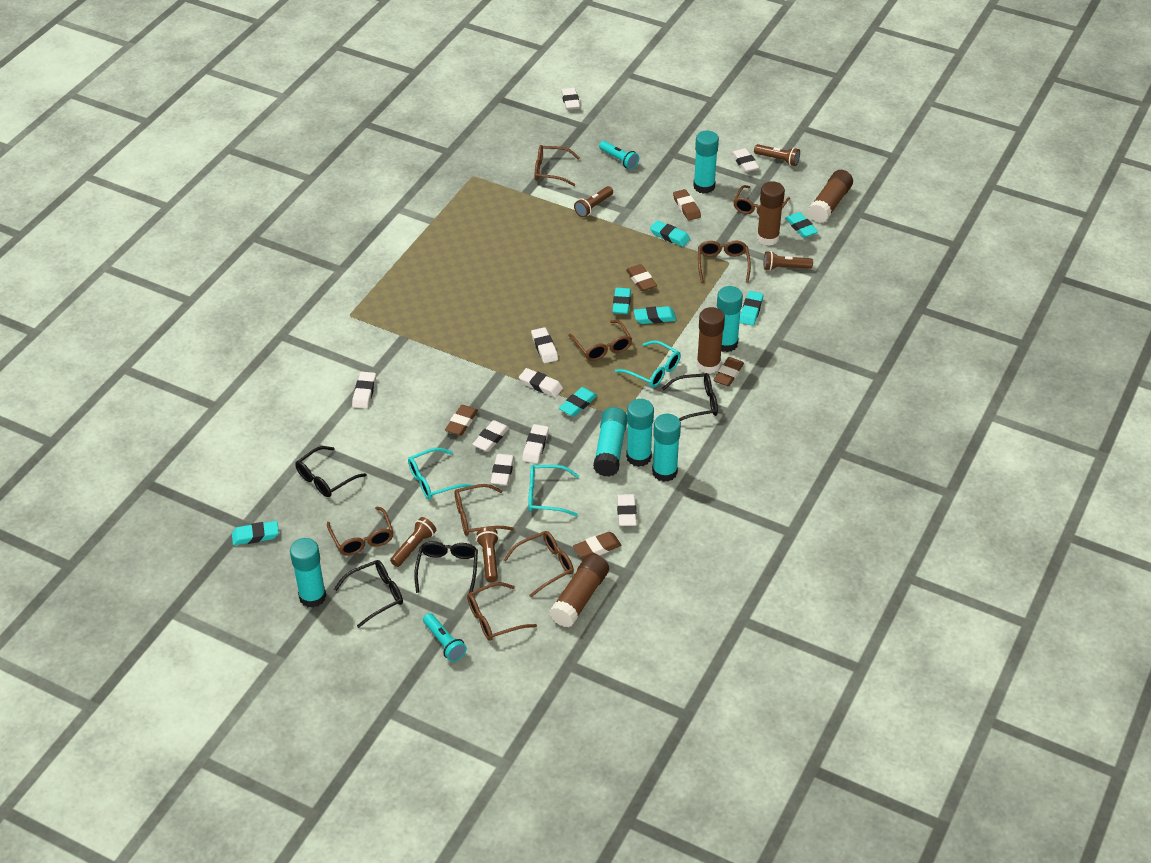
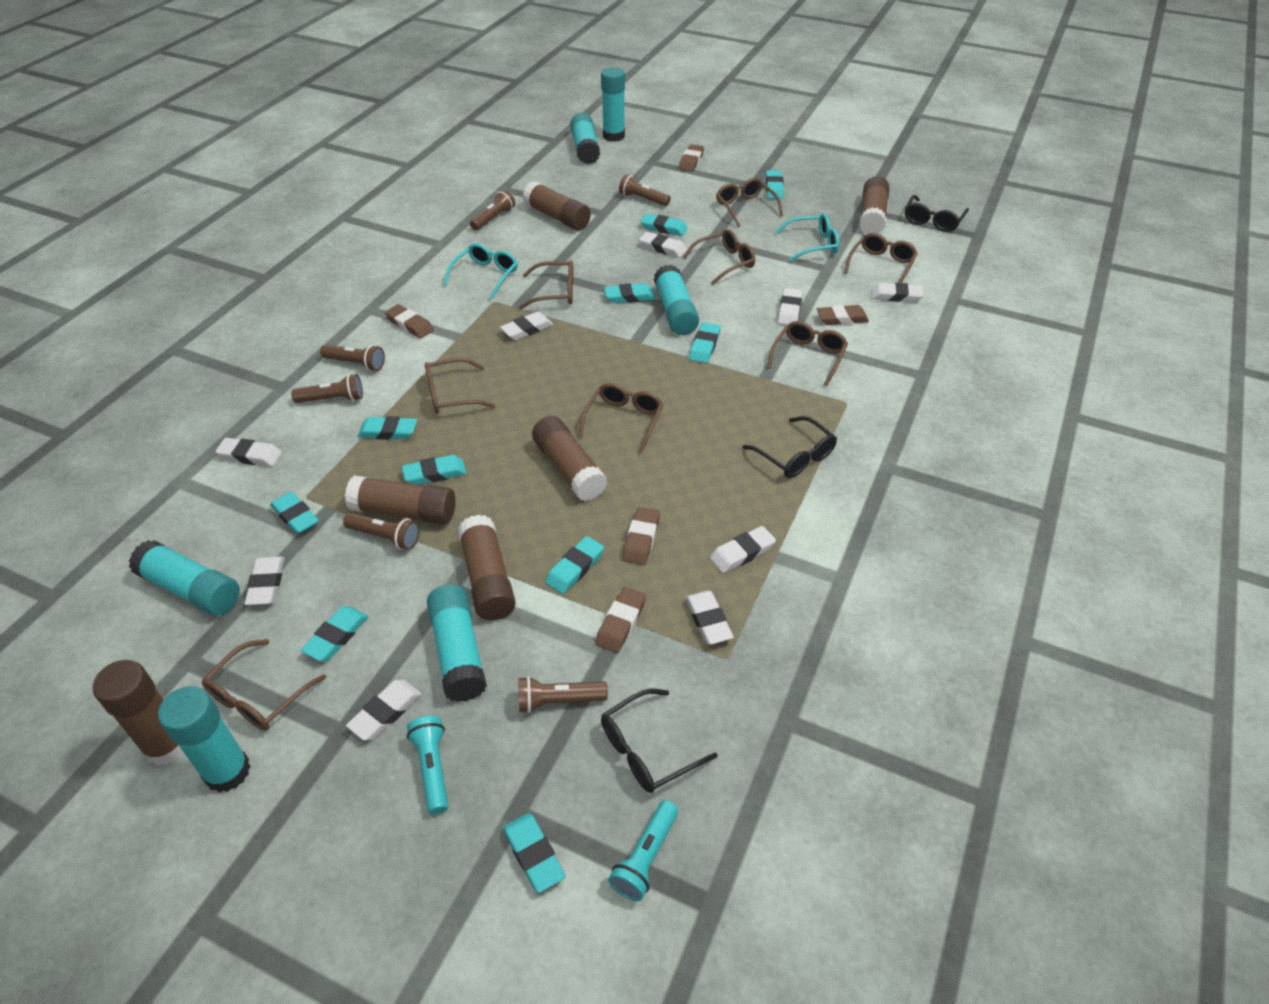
black glasses: [295,446,367,497] [334,560,403,628] [414,541,478,593] [662,373,718,421] = 4 -> [601,689,718,793] [742,416,837,478] [905,195,969,232] = 3
brown flashlight: [390,517,436,567] [476,527,499,582] [574,186,613,217] [754,144,800,166] [764,251,813,271] = 5 -> [291,374,363,403] [320,345,385,371] [343,512,420,550] [470,190,515,230] [518,676,608,713] [619,174,671,206] = 6
brown glue stick: [549,554,609,627] [697,307,725,374] [757,181,785,246] [808,170,853,223] = 4 -> [93,660,184,766] [345,475,455,524] [458,515,516,621] [523,181,591,231] [532,416,607,501] [859,176,890,234] = 6
turquoise eraser: [232,521,279,545] [559,387,597,417] [612,288,631,314] [633,306,676,324] [650,220,690,247] [739,291,764,326] [785,212,818,238] = 7 -> [270,491,319,534] [301,606,368,661] [358,416,417,440] [402,455,466,485] [503,813,566,893] [545,536,604,594] [604,283,655,303] [640,214,688,236] [689,322,721,363] [766,170,784,199] = 10
turquoise glasses: [408,448,473,499] [528,465,579,516] [615,340,681,388] = 3 -> [444,243,518,299] [775,213,839,262] = 2

